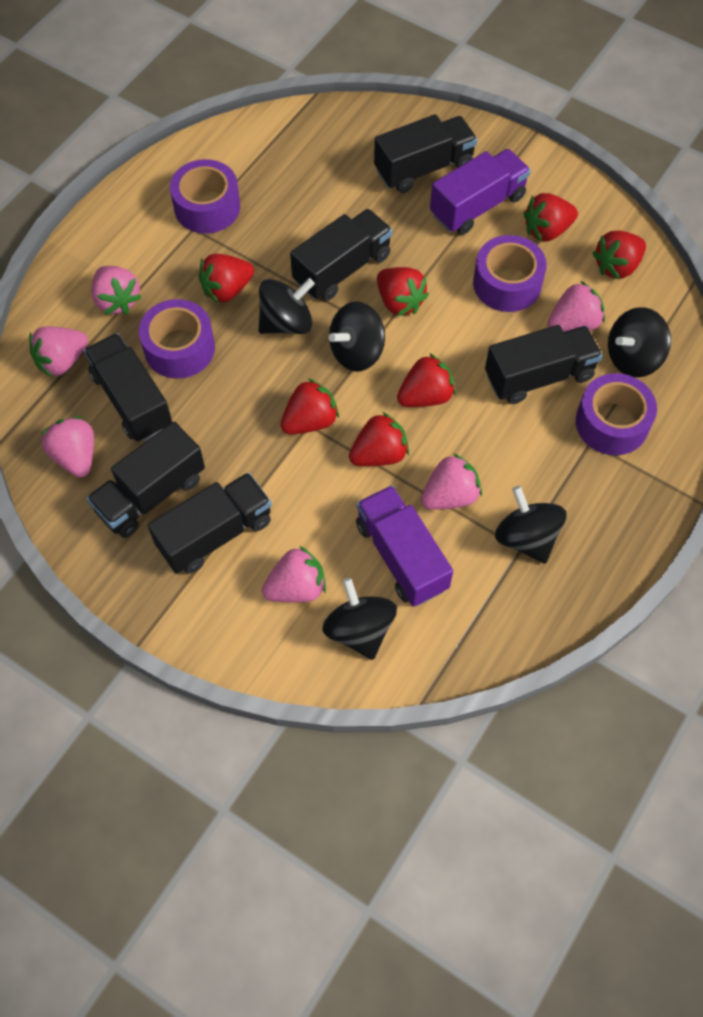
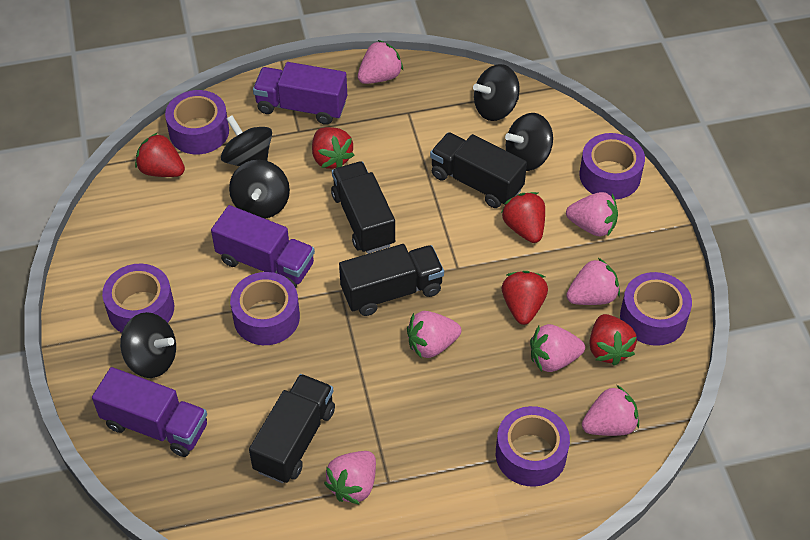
black truck: [84,333,172,442] [87,422,205,538] [148,473,272,574] [290,209,392,301] [374,114,477,193] [485,325,603,404] = 6 -> [249,374,335,483] [331,161,395,254] [339,244,444,316] [430,132,527,208] = 4
pink strawberry: [29,327,88,377] [41,416,94,478] [91,266,142,315] [262,546,326,603] [421,453,482,510] [548,281,605,332] = 6 -> [324,451,376,505] [358,40,403,84] [407,311,461,359] [530,324,585,372] [566,192,618,236] [566,258,620,305] [582,385,639,436] = 7
purple tape: [139,299,215,379] [170,159,240,234] [473,235,547,312] [576,373,657,455] = 4 -> [102,264,174,333] [165,90,229,154] [230,272,300,345] [496,406,570,487] [580,133,645,199] [620,272,692,346] = 6
purple truck: [356,485,453,607] [430,149,531,235] = 2 -> [92,367,207,457] [211,205,315,288] [253,62,347,125] = 3
red strawberry: [198,254,254,304] [280,378,339,434] [349,412,409,466] [377,267,429,316] [397,353,456,407] [523,193,578,242] [592,231,646,280] = 7 -> [135,132,185,177] [312,127,354,169] [501,192,545,243] [502,271,548,325] [590,314,637,366] = 5

